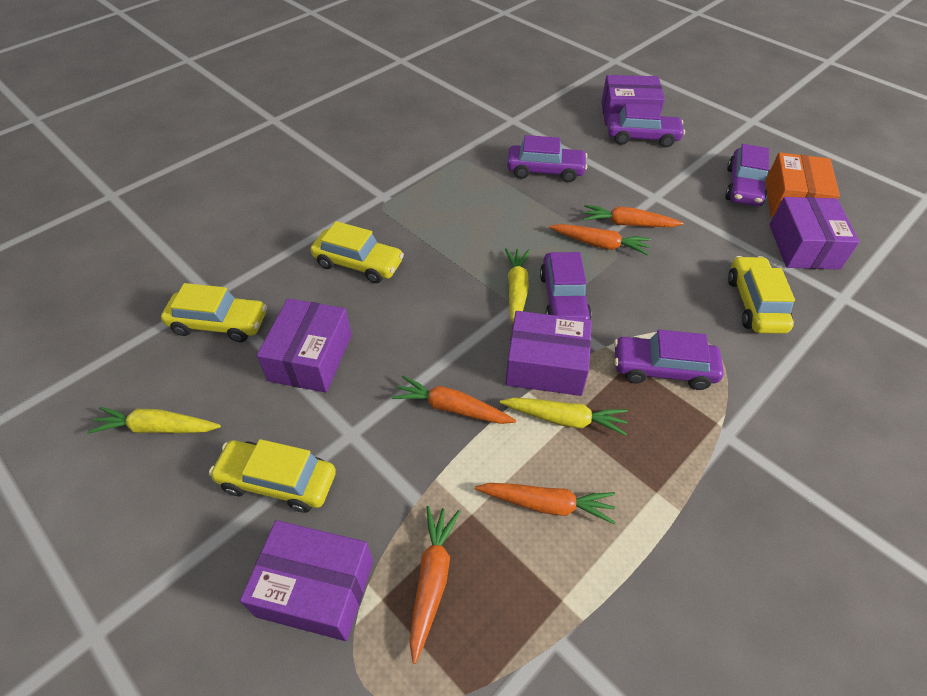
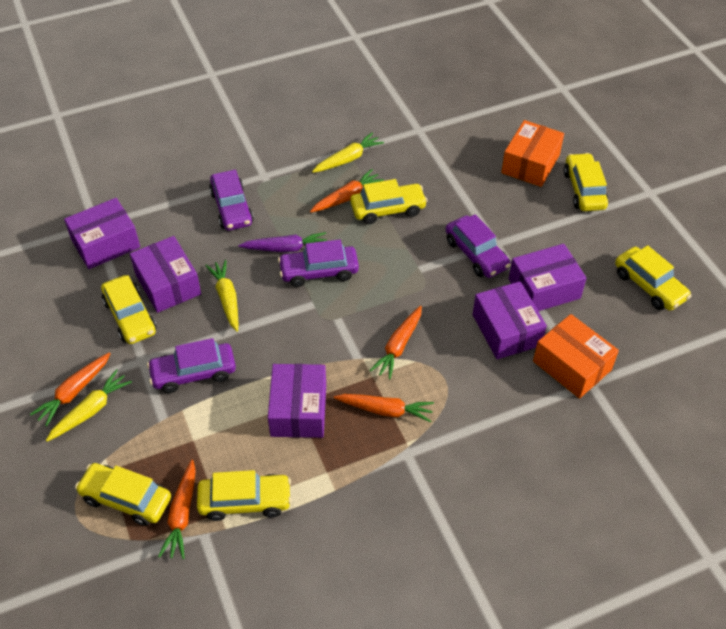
orange box: [766,152,840,217] = 1 -> [501,120,564,187] [533,314,619,399] = 2
purple car: [507,135,587,182] [540,252,592,320] [607,103,685,147] [614,330,724,390] [725,144,769,206] = 5 -> [147,338,236,393] [209,170,254,230] [278,240,359,287] [446,214,511,278] = 4
purple carrot: none = 0 -> [238,232,327,252] = 1
yellow car: [161,283,267,342] [209,439,336,513] [311,221,404,283] [728,256,795,334] = 4 -> [75,463,171,526] [101,275,157,344] [197,470,292,521] [350,179,428,224] [564,153,609,211] [615,245,691,311] = 6

